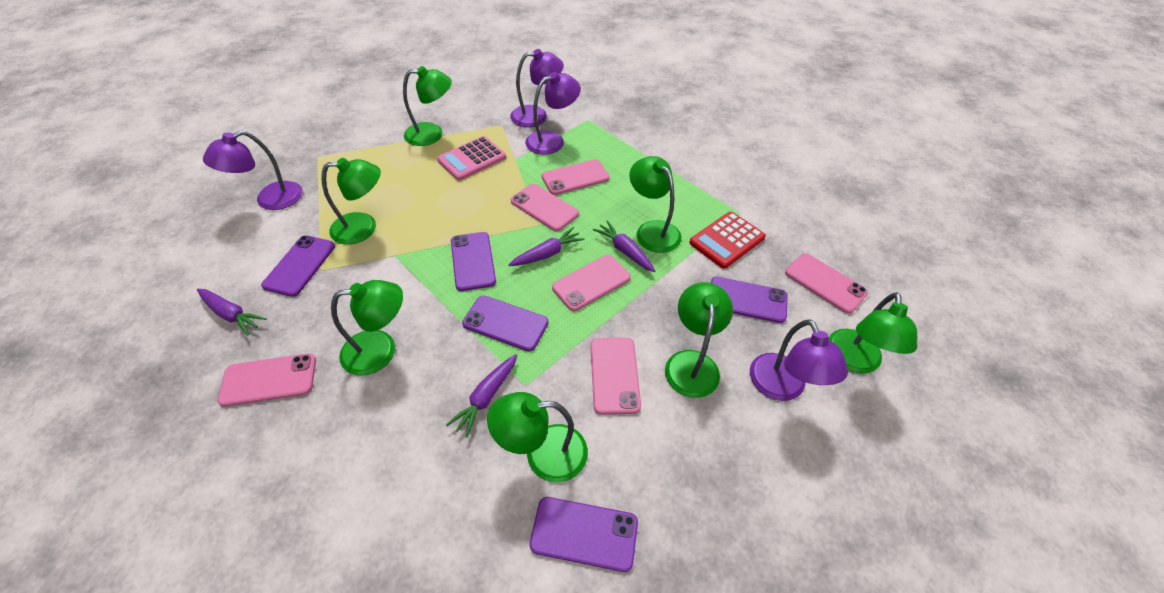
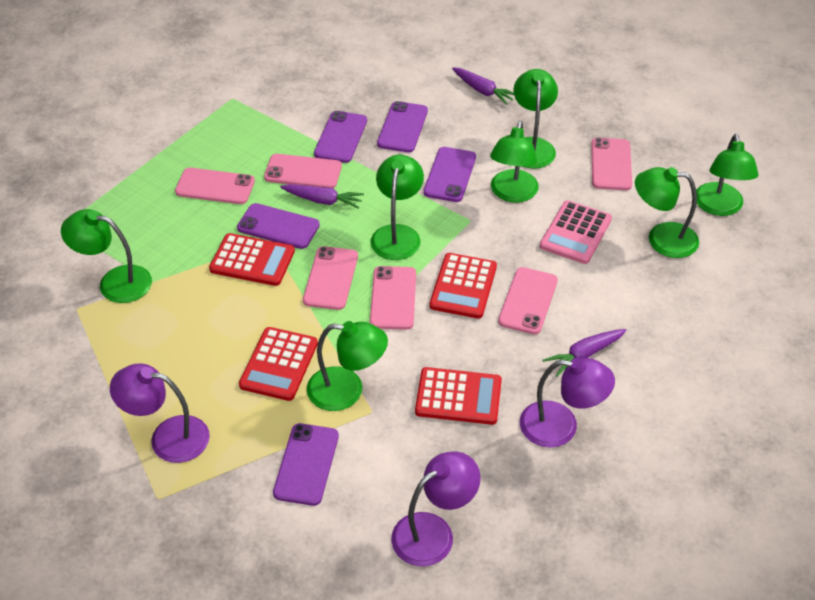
purple carrot: [197,289,267,336] [446,354,517,438] [509,227,585,266] [593,220,655,272] = 4 -> [280,184,364,209] [452,67,514,105] [543,329,627,377] = 3
purple lamp: [203,131,303,210] [510,49,564,127] [525,72,581,155] [750,319,848,401] = 4 -> [110,363,210,463] [391,452,481,567] [520,358,615,448] = 3
red calculator: [689,212,766,269] = 1 -> [209,233,295,286] [239,327,318,401] [415,367,502,425] [429,253,497,319] = 4

